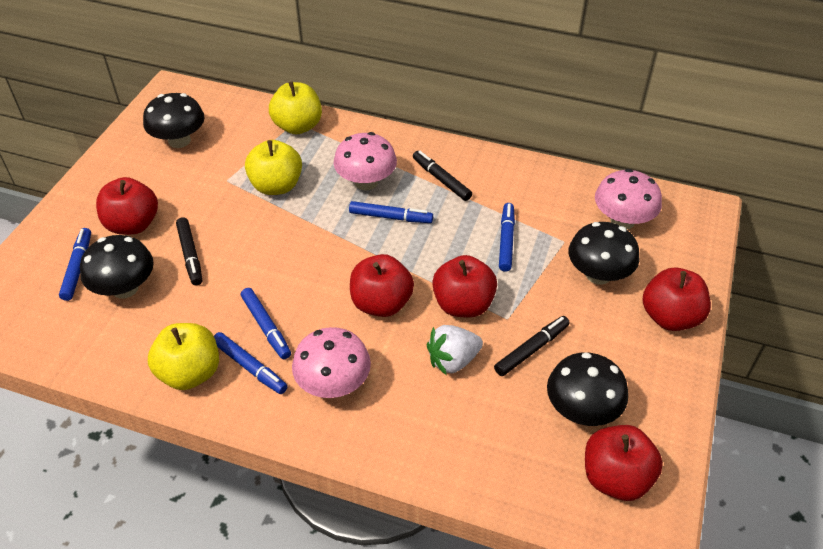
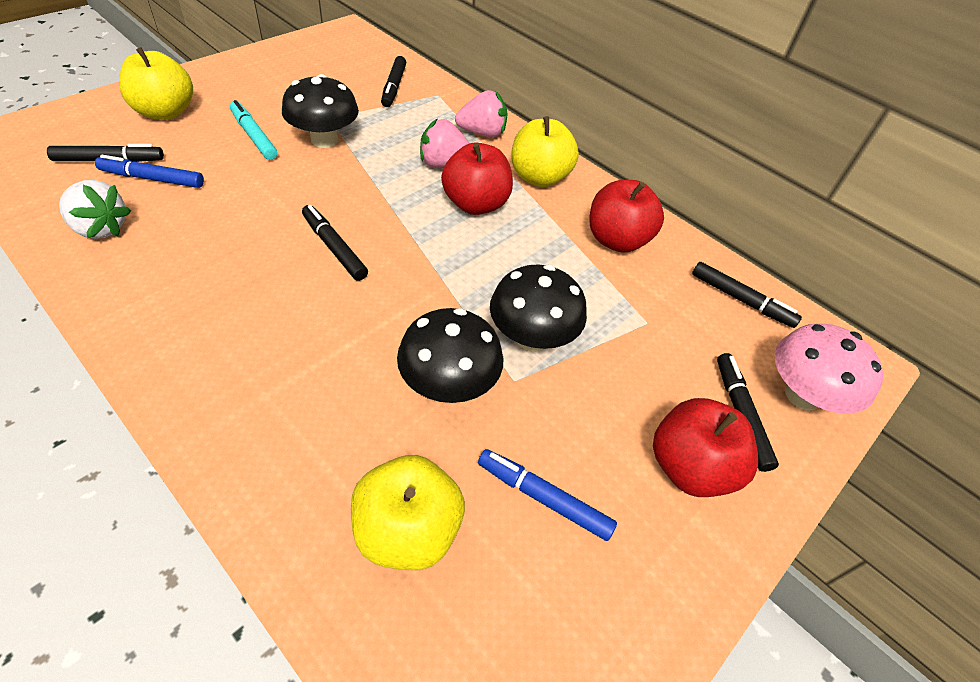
black marker: [176,217,202,285] [413,151,472,201] [494,316,570,376] = 3 -> [47,144,164,162] [302,205,368,281] [381,56,406,107] [692,262,802,328] [717,353,779,472] = 5
black mushroom: [80,235,154,299] [143,93,205,148] [547,352,628,426] [569,222,640,285] = 4 -> [282,74,359,148] [397,308,503,403] [490,265,587,351] = 3
blue marker: [59,228,91,301] [214,332,288,394] [241,288,291,359] [349,201,433,223] [499,203,515,272] = 5 -> [95,155,204,188] [478,449,617,541] = 2
pink mushroom: [292,327,371,398] [333,132,397,190] [595,169,662,229] = 3 -> [775,323,883,414] = 1
pink strawberry: none = 0 -> [420,118,469,168] [455,90,508,138] = 2
red apple: [96,177,158,235] [350,254,414,317] [432,255,497,317] [585,425,663,501] [642,268,711,331] = 5 -> [441,143,513,215] [590,180,664,253] [653,398,758,497] = 3
turquoise marker: none = 0 -> [230,100,277,160] = 1

